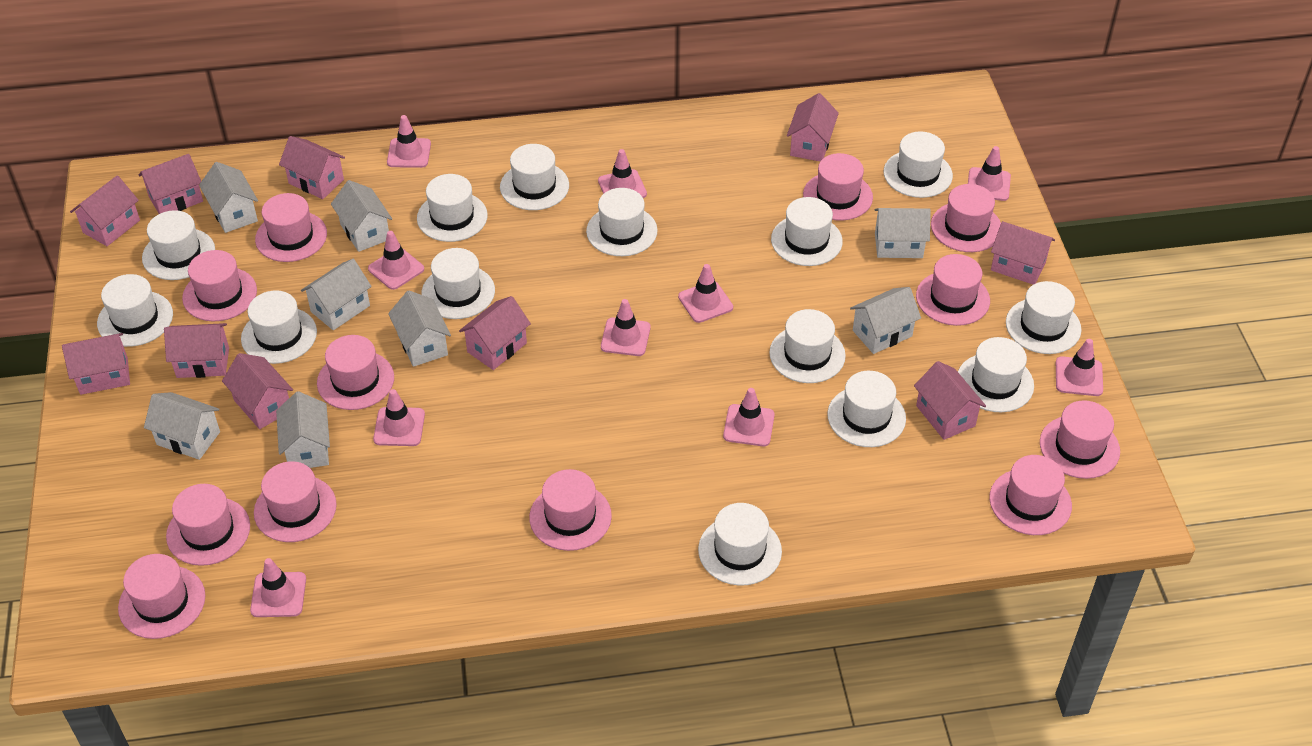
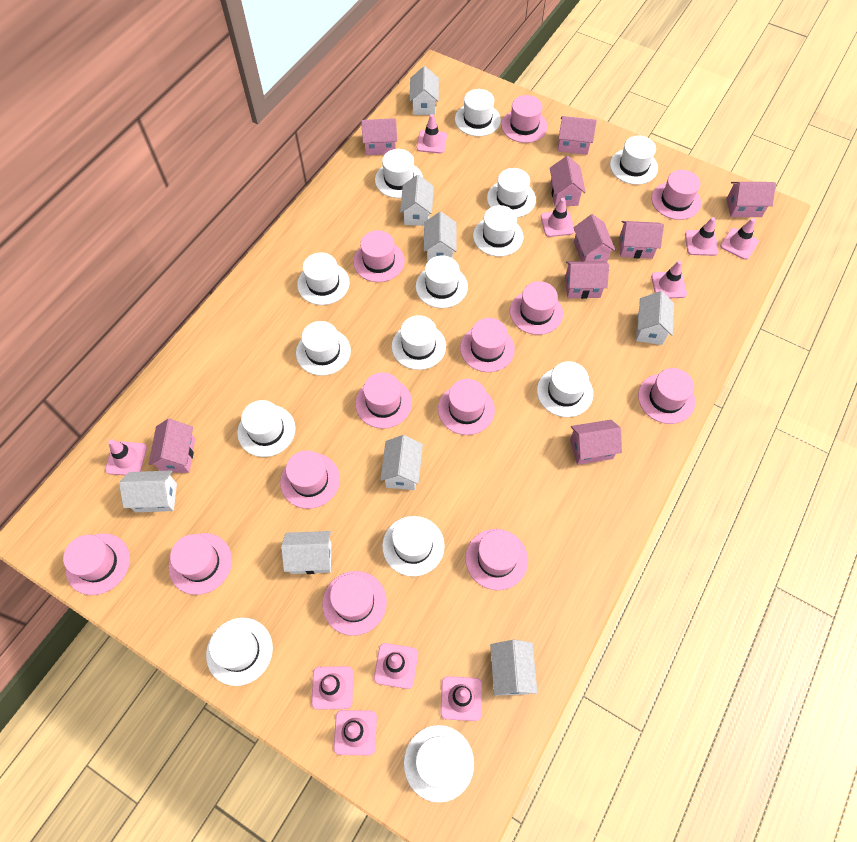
pink hat: [118,554,206,639] [166,484,250,566] [182,250,257,321] [254,461,337,542] [255,193,327,262] [317,335,394,410] [529,469,612,551] [803,153,873,221] [916,254,990,326] [931,184,1001,252] [989,455,1072,535] [1040,400,1120,479] = 12 -> [63,533,130,595] [169,533,232,595] [280,450,340,509] [322,571,387,636] [353,230,405,282] [355,372,412,429] [438,379,495,435] [460,318,515,372] [465,529,528,590] [501,95,548,143] [510,281,563,335] [638,368,695,424] [652,170,701,220] = 13
pink house: [62,333,130,395] [70,175,140,246] [139,154,203,214] [164,323,229,378] [222,353,293,429] [279,136,345,199] [459,296,531,370] [787,93,839,161] [914,361,986,440] [991,221,1055,285] = 10 -> [148,419,195,473] [361,118,397,155] [550,156,586,207] [558,116,597,155] [565,261,609,299] [570,420,622,465] [573,214,616,262] [619,221,664,259] [727,182,776,217] = 9

